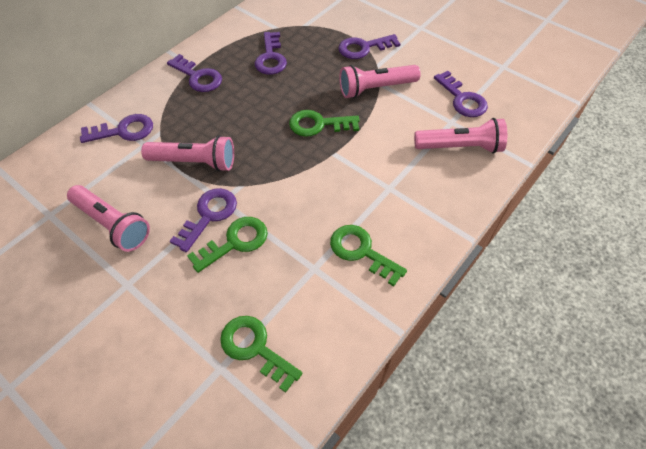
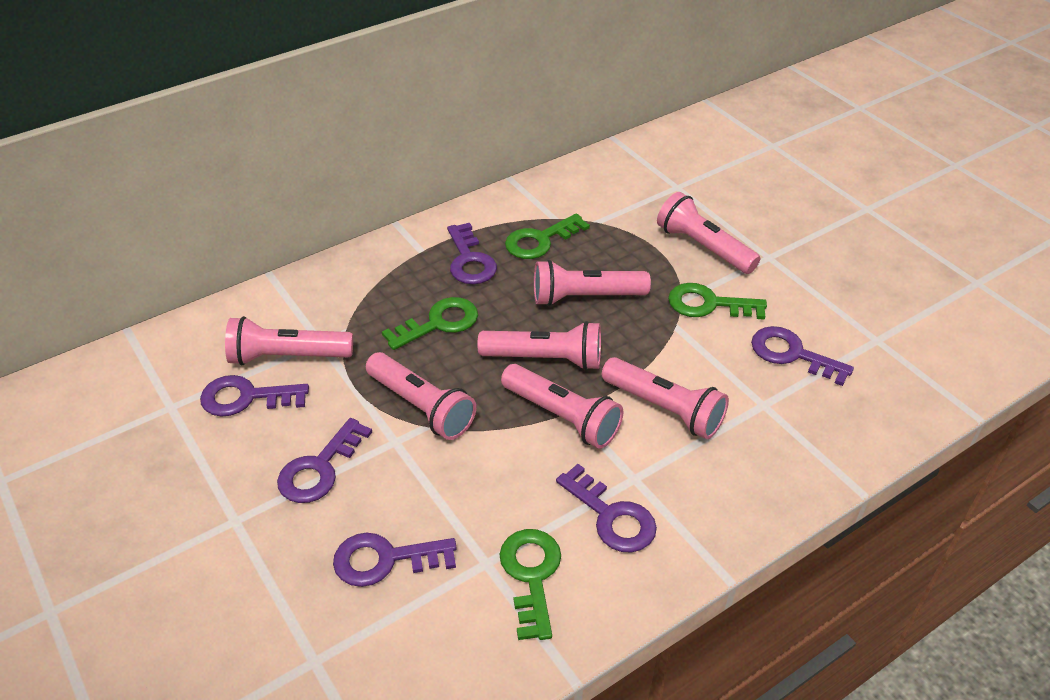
pink flashlight: [67,185,150,252] [141,135,234,172] [339,65,421,98] [414,118,507,154] = 4 -> [225,316,353,365] [366,352,476,440] [477,321,601,370] [501,364,623,449] [534,260,651,306] [602,357,729,439] [657,192,760,274] = 7

